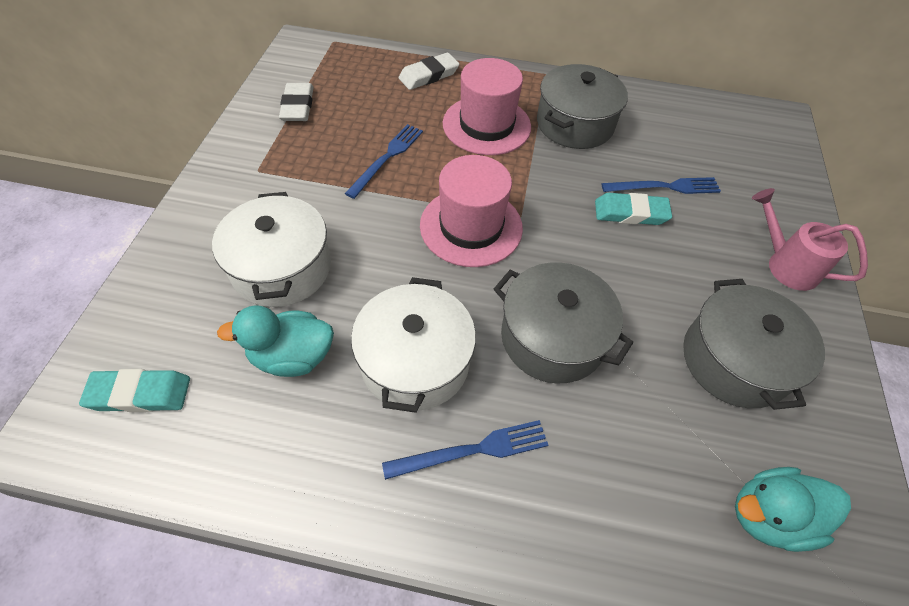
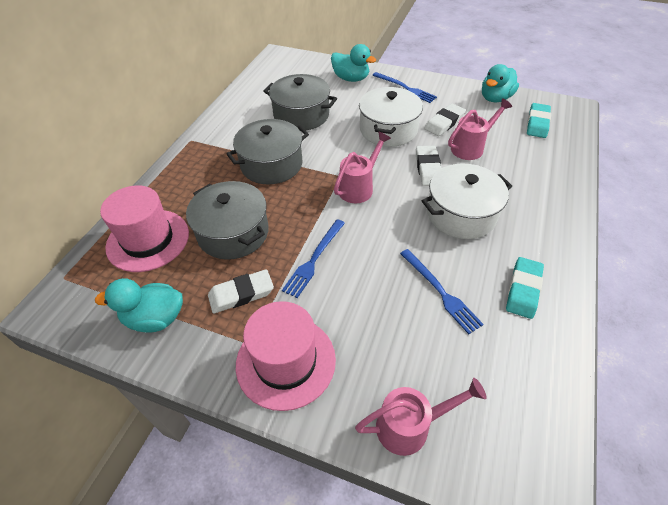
pink watering can: [752,188,868,291] = 1 -> [334,132,391,203] [355,378,487,456] [448,98,512,160] = 3
turquoise duck: [217,305,334,377] [735,467,851,552] = 2 -> [95,278,183,332] [331,44,376,82] [482,64,519,102] = 3
white eraser: [279,83,314,121] [398,53,459,90] = 2 -> [208,269,274,314] [416,146,441,186] [424,103,466,136] = 3

